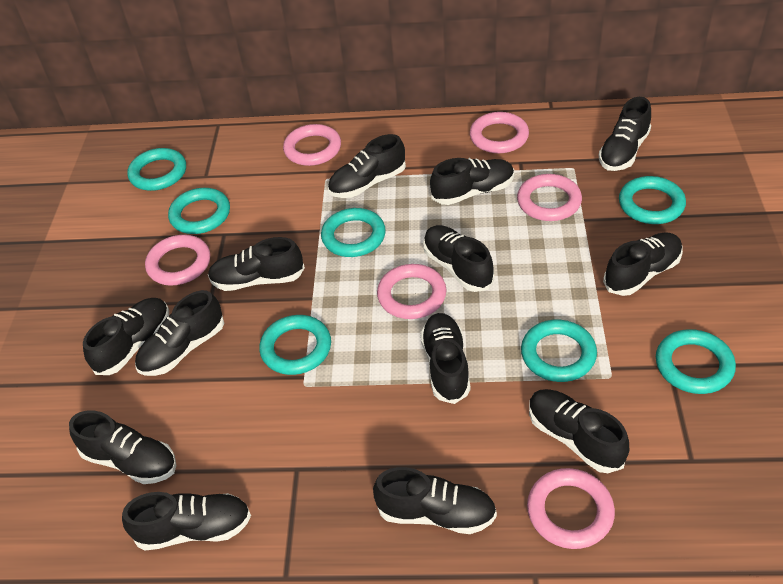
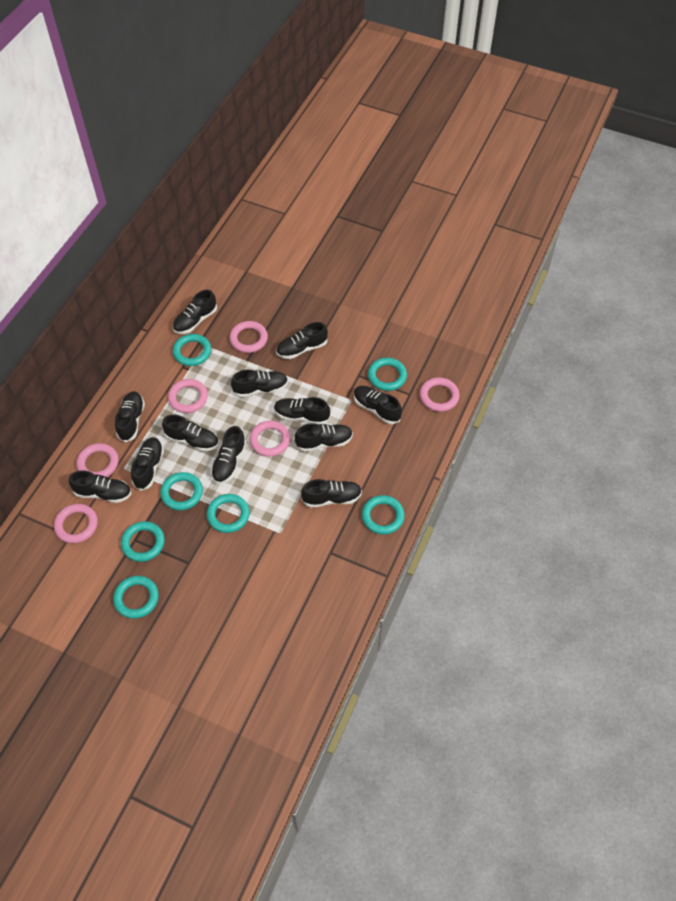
black shoe: [69,411,176,484] [83,298,169,375] [122,492,251,551] [135,290,224,376] [208,237,305,291] [328,134,406,198] [373,467,497,534] [420,313,470,404] [423,225,494,292] [430,158,514,205] [529,389,629,473] [599,97,651,171] [603,232,683,296] = 13 -> [69,471,131,503] [115,391,145,442] [131,437,164,491] [162,415,219,452] [173,290,217,334] [211,426,246,484] [231,369,288,397] [274,397,330,424] [276,322,328,359] [295,423,353,452] [301,479,362,508] [354,386,402,424] = 12

